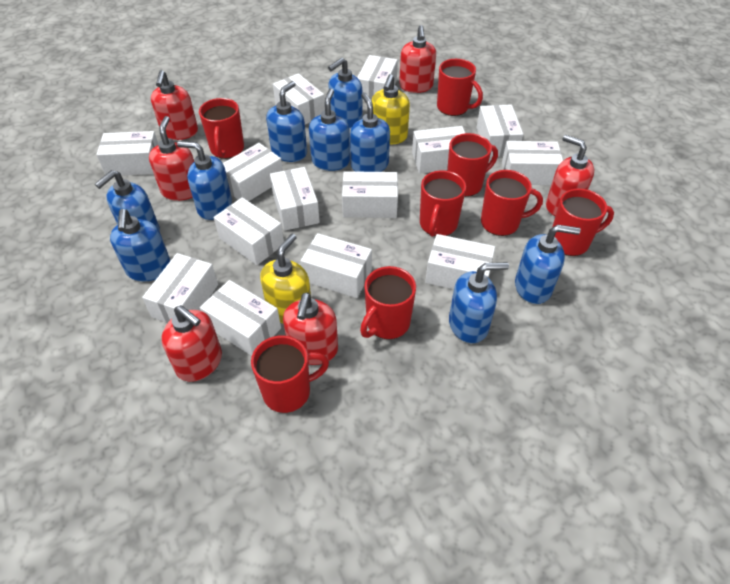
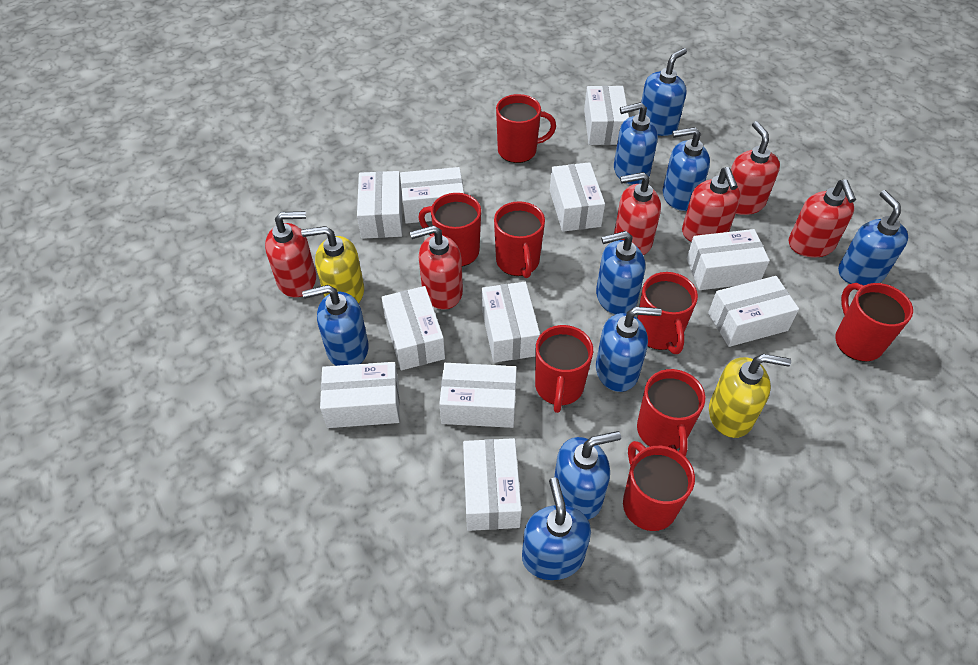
white box: [96,131,158,176] [142,253,218,323] [200,280,281,356] [214,197,284,265] [223,143,283,201] [270,167,320,231] [273,73,325,124] [301,233,372,298] [342,171,398,218] [357,55,398,101] [412,126,465,174] [425,234,495,289] [476,104,523,157] [502,141,563,185] = 14 -> [320,362,400,428] [357,171,402,239] [381,286,445,370] [400,167,464,224] [439,363,517,428] [463,438,522,531] [482,282,540,363] [550,162,605,232] [584,86,629,145] [687,229,770,290] [708,276,799,347] = 11

